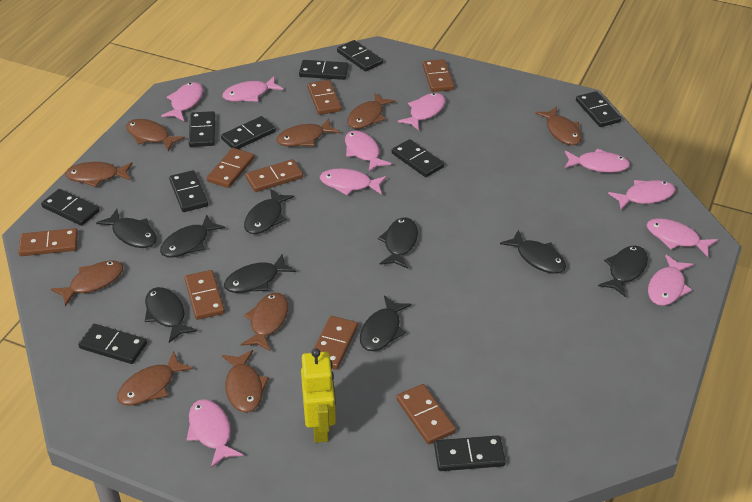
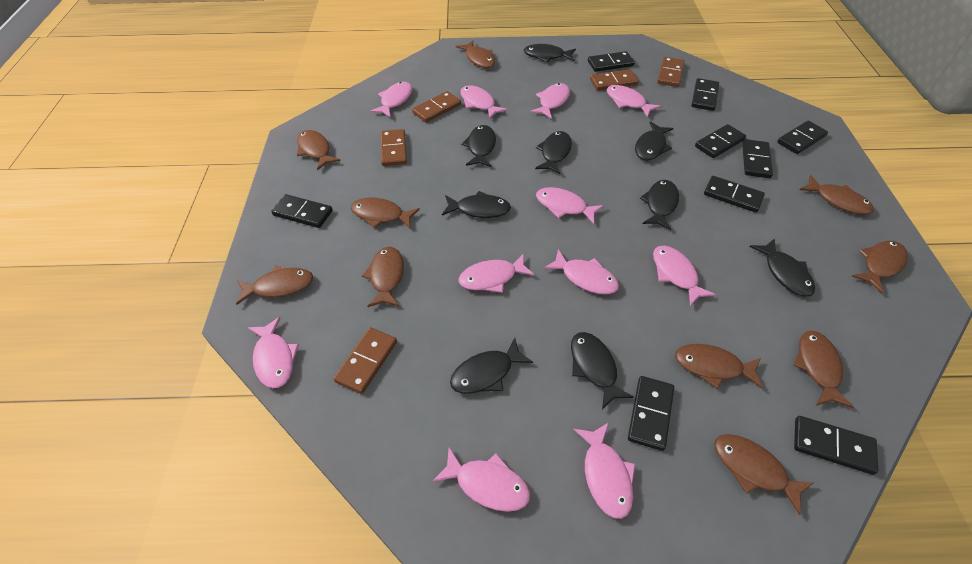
black domino: [41,189,100,226] [78,324,147,364] [169,170,208,212] [189,111,215,147] [221,116,276,149] [299,60,349,80] [337,40,383,72] [392,139,444,177] [434,435,506,471] [576,91,621,127] = 10 -> [271,194,333,228] [588,51,635,72] [628,376,674,451] [691,78,719,111] [695,124,746,158] [704,176,765,213] [742,139,773,178] [777,121,828,154] [794,416,878,475] = 9
brown domino: [18,228,78,256] [185,270,225,320] [207,148,255,188] [245,159,303,192] [307,80,342,115] [314,316,358,370] [396,384,456,444] [422,59,454,92] = 8 -> [333,327,397,394] [381,129,407,166] [412,91,461,123] [590,69,639,91] [657,57,685,87] = 5
brown fish: [51,260,123,306] [65,162,133,187] [117,351,193,406] [126,119,185,151] [222,350,269,412] [241,293,288,351] [276,118,340,146] [347,93,395,129] [535,107,582,145] = 9 -> [236,266,313,305] [297,130,341,170] [351,198,420,228] [362,247,404,307] [456,41,495,68] [675,344,763,389] [714,434,814,515] [793,331,854,408] [800,175,874,215] [851,241,908,294] = 10
pink fish: [161,82,203,121] [187,399,243,468] [222,76,283,102] [320,168,387,195] [345,130,392,173] [398,93,445,130] [564,149,630,173] [608,180,676,210] [647,218,718,257] [648,255,693,306] = 10 -> [248,317,299,388] [370,82,412,118] [432,447,530,512] [459,253,535,293] [460,85,508,119] [530,83,570,119] [536,187,604,224] [543,249,619,294] [573,422,635,519] [607,85,661,117] [653,246,716,306] = 11
yellow robot: [301,348,336,443] = 1 -> none = 0

